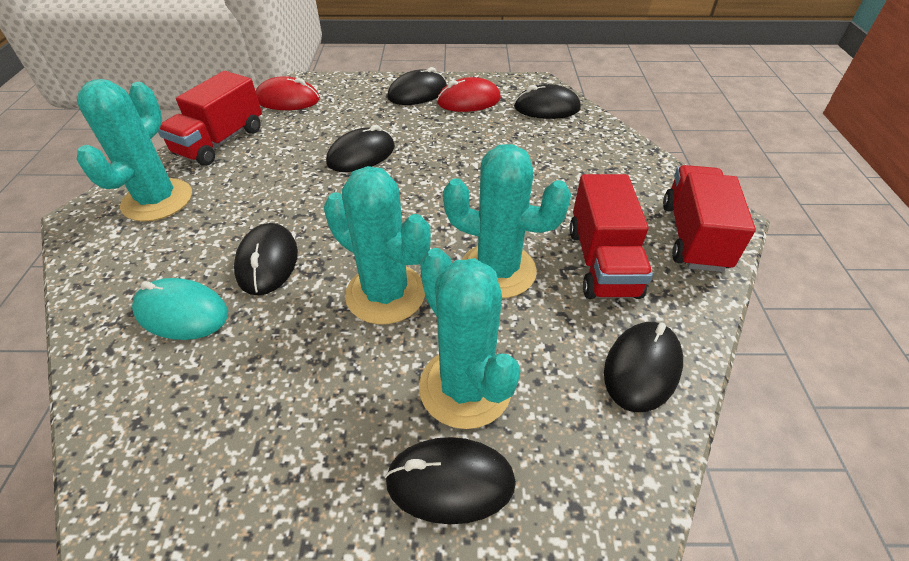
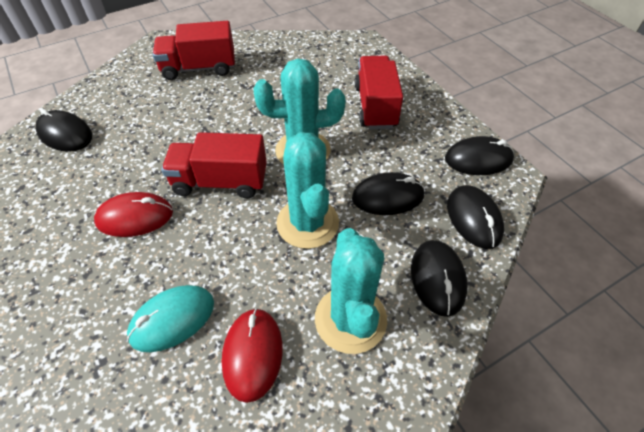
black mouse: [234,223,298,295] [326,125,395,172] [385,437,516,524] [387,67,447,105] [514,84,581,119] [604,322,683,412] = 6 -> [36,109,92,152] [352,172,425,215] [411,240,467,317] [445,136,514,175] [447,185,504,249] = 5
turquoise cactus: [77,79,192,222] [324,166,431,325] [419,248,521,429] [443,144,571,298] = 4 -> [254,59,346,165] [276,132,339,249] [315,228,387,354] = 3

